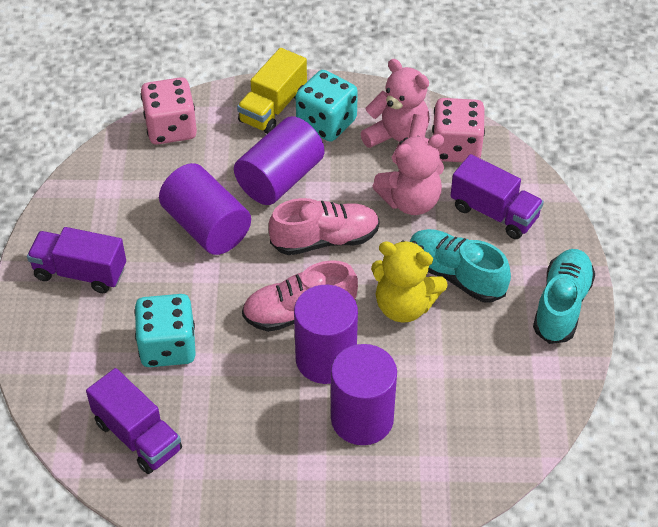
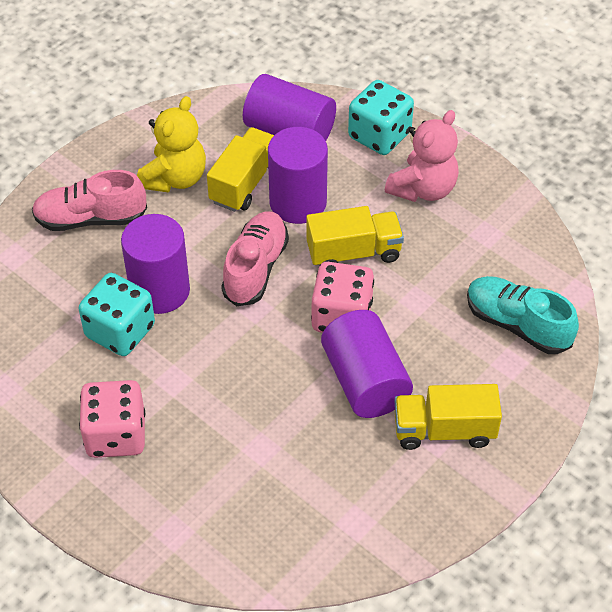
pink teddy bear: [360,59,430,165] [372,134,444,215] = 2 -> [385,110,459,202] = 1
purple truck: [27,227,126,293] [86,368,182,474] [450,154,544,239] = 3 -> none = 0
turquoise shoe: [410,229,511,303] [533,249,595,344] = 2 -> [467,276,579,354] = 1
yellow truck: [237,48,307,134] = 1 -> [207,127,274,212] [306,206,404,265] [395,384,502,450] = 3

